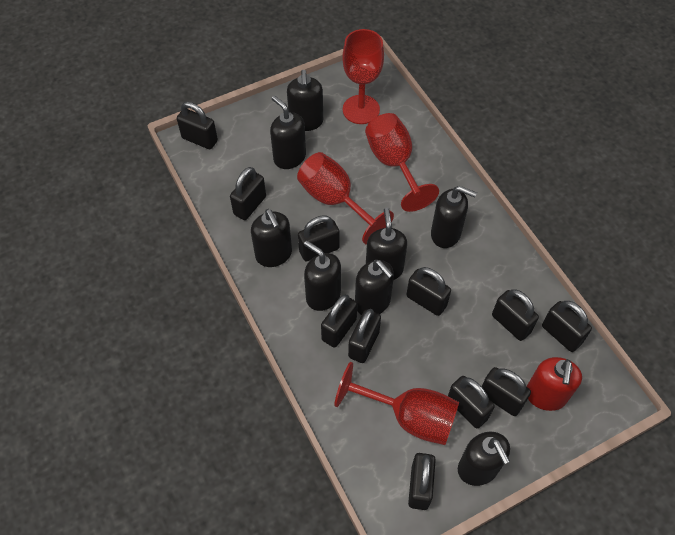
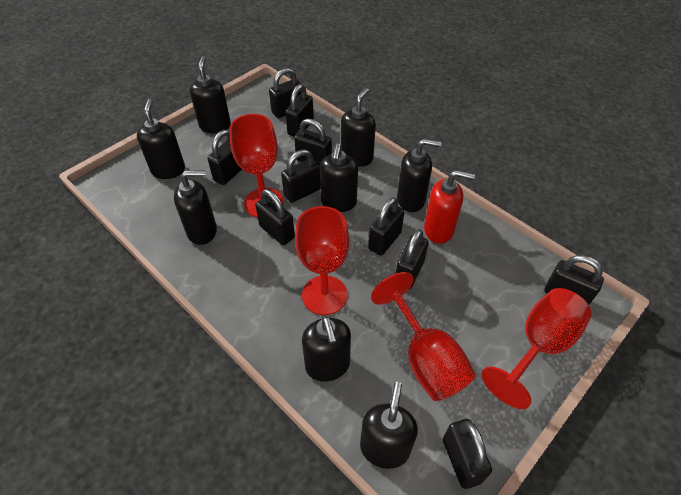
black padlock: [177,102,218,149] [230,167,266,220] [298,215,340,261] [321,294,357,348] [348,309,381,363] [406,267,451,316] [408,453,436,510] [448,376,495,428] [482,367,531,416] [492,289,539,341] [542,301,592,352] = 11 -> [207,130,242,185] [255,189,295,245] [269,68,301,118] [281,149,320,203] [285,84,314,137] [294,119,332,166] [368,197,404,256] [396,229,428,289] [443,419,492,489] [545,255,604,305] = 10

